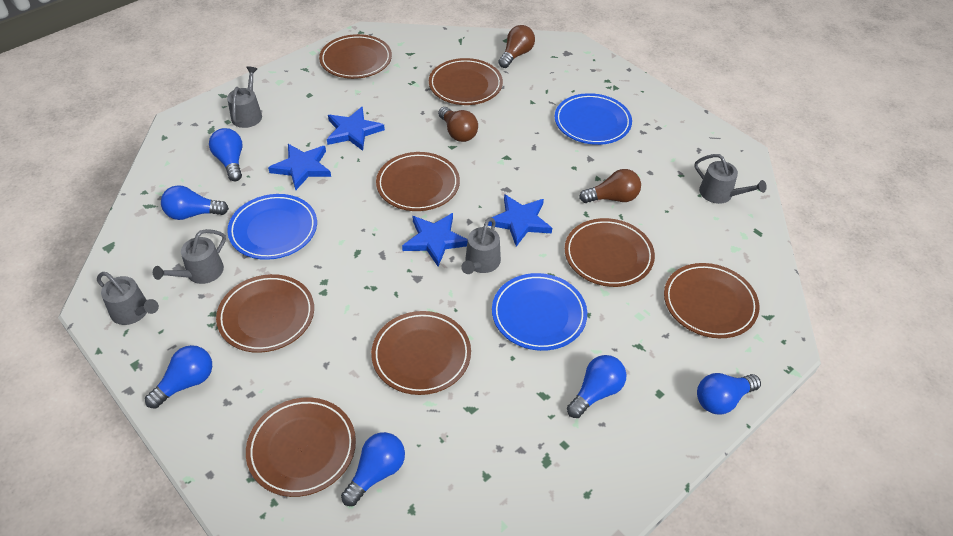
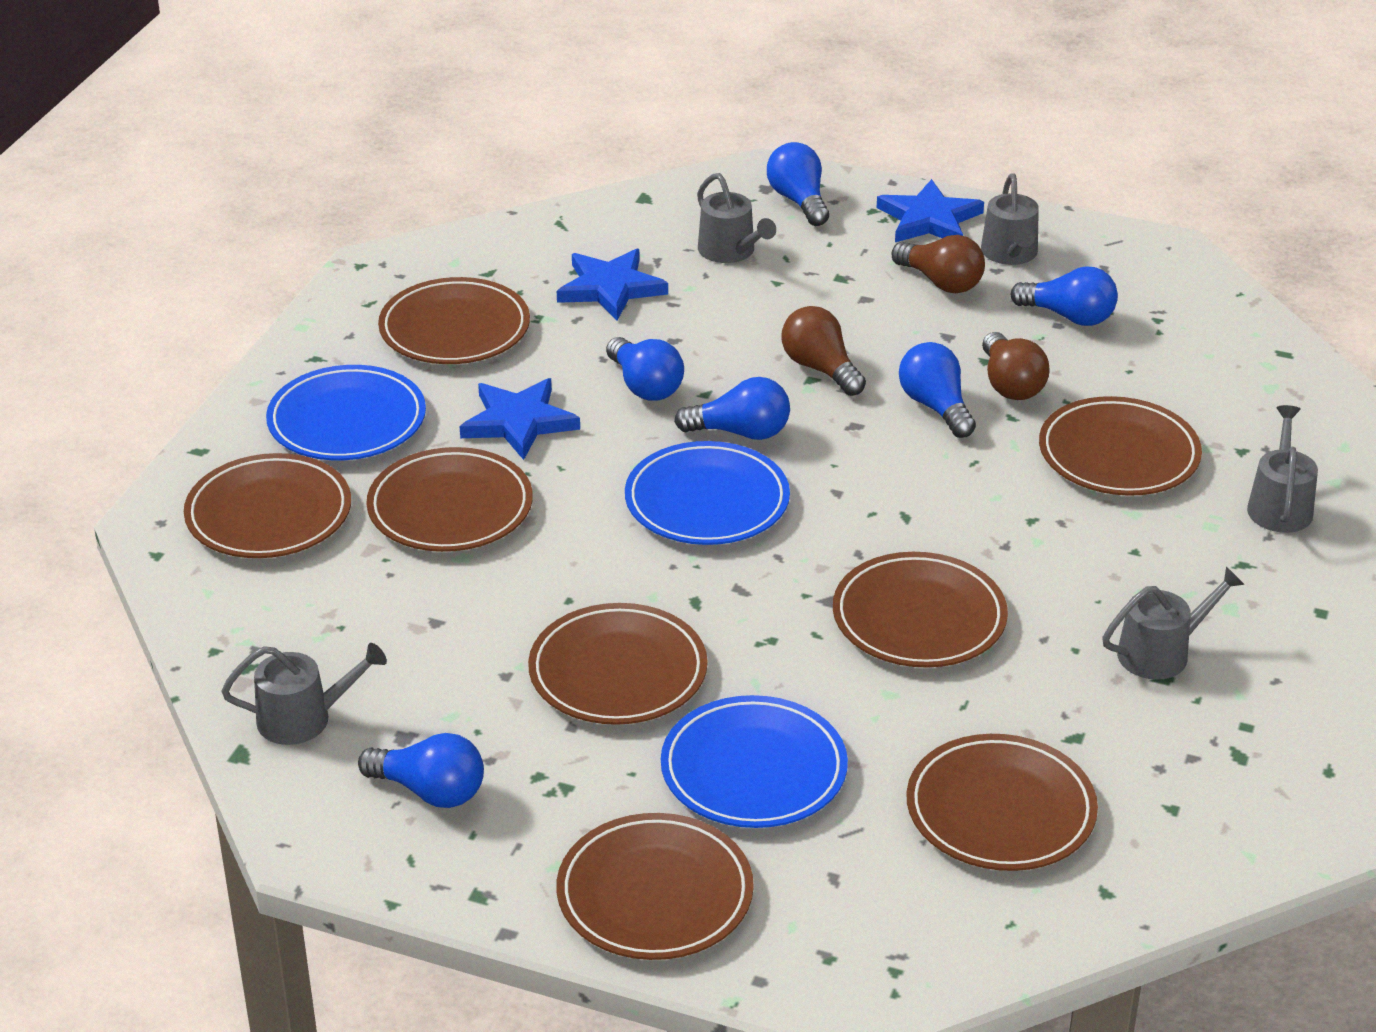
blue star: [268,144,331,190] [327,106,385,151] [402,213,468,267] [488,194,552,247] = 4 -> [460,378,580,460] [557,249,668,321] [877,179,984,242] = 3

